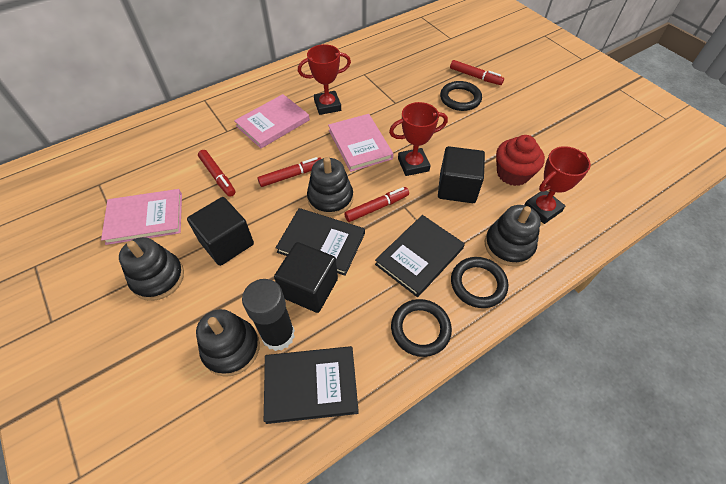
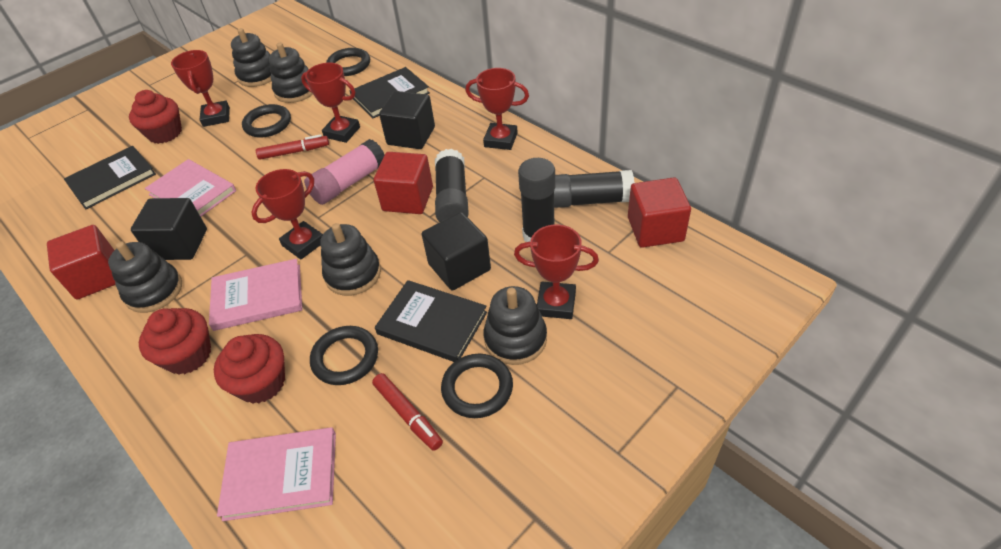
black glue stick: [242,279,295,351] = 1 -> [435,149,469,222] [518,158,555,242] [554,170,635,208] = 3
black ring: [391,299,452,357] [440,81,482,111] [451,257,508,308] = 3 -> [242,104,291,138] [310,326,378,385] [326,48,370,76] [441,354,513,418] = 4
black stacking toy: [119,237,184,301] [196,309,260,377] [307,157,353,216] [485,205,541,266] = 4 -> [108,242,182,313] [231,28,271,87] [269,43,313,103] [321,223,381,296] [483,286,547,365] = 5
pink glue stick: none = 0 -> [304,139,385,205] = 1
red cube: none = 0 -> [47,225,116,300] [374,152,433,214] [628,177,691,248] = 3
red cupcake: [496,135,545,186] = 1 -> [129,90,182,144] [139,308,211,375] [214,334,285,404] = 3
red marker: [198,150,236,197] [258,157,321,187] [344,187,409,222] [450,60,504,85] = 4 -> [256,134,329,160] [372,373,443,451] = 2
red trophy: [298,44,351,115] [389,102,448,176] [525,146,591,224] = 3 -> [171,50,230,127] [251,169,323,260] [301,63,360,143] [465,68,529,150] [514,224,599,319] = 5

